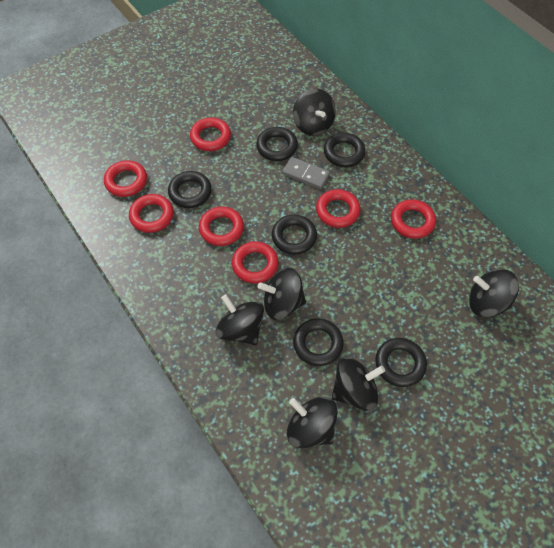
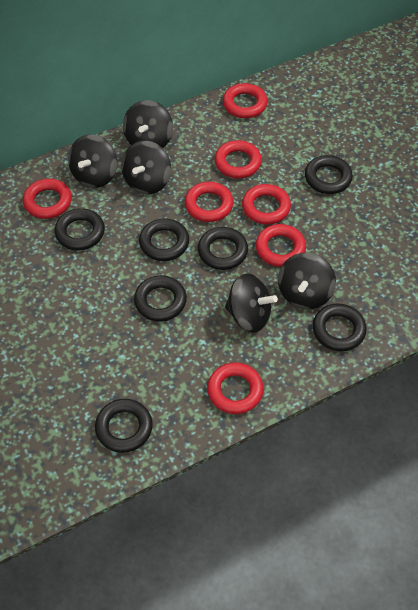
black ring: [168,171,212,208] [256,127,298,161] [272,214,317,255] [293,318,344,366] [324,133,366,167] [375,338,427,387] = 6 -> [55,208,105,251] [95,399,153,453] [134,275,187,321] [139,218,189,261] [198,227,248,270] [305,155,353,194] [313,304,367,351] = 7
black spinning top: [216,294,264,345] [258,268,306,320] [287,397,338,448] [293,89,336,136] [332,357,385,411] [469,269,519,317] = 6 -> [68,134,117,188] [121,141,171,194] [123,100,173,148] [225,273,278,332] [278,252,336,309] = 5
grey domino: [282,157,330,189] = 1 -> none = 0

